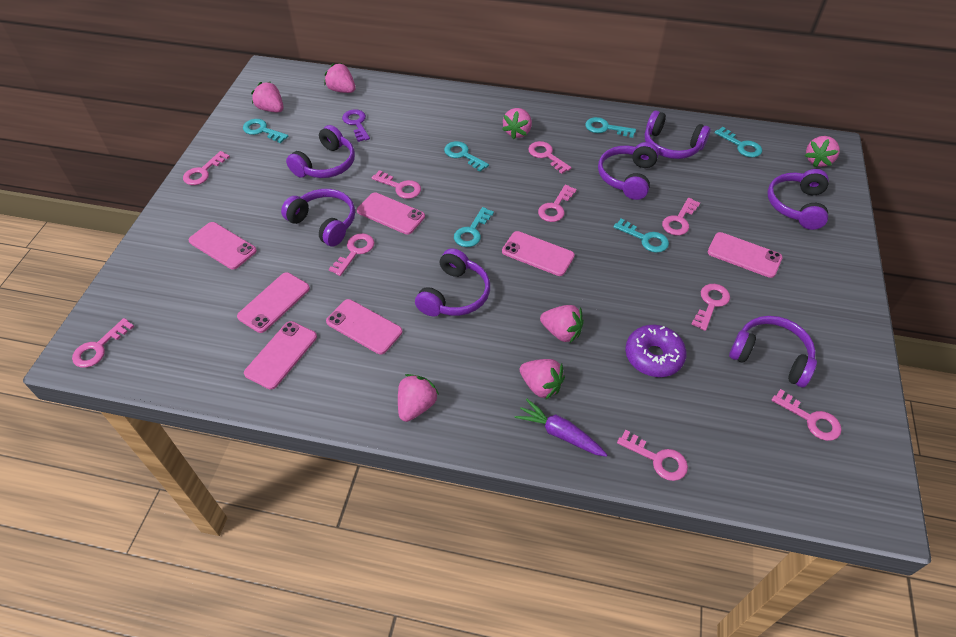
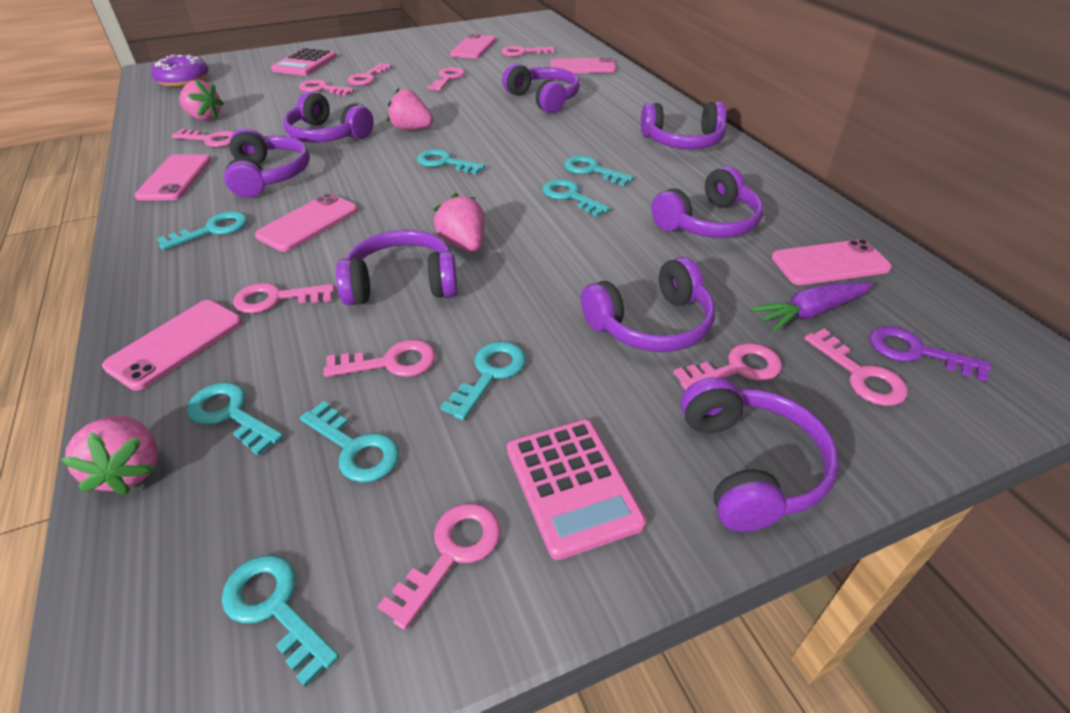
pink calculator: none = 0 -> [271,48,336,76] [507,419,646,560] = 2
pink phone: [189,222,257,270] [237,272,310,333] [244,321,317,390] [326,299,403,354] [357,192,425,235] [502,231,575,276] [708,232,782,278] = 7 -> [102,300,242,390] [134,154,211,200] [255,193,358,252] [450,33,496,59] [550,57,616,73] [772,239,892,285] = 6
pink strawberry: [251,82,283,112] [324,63,356,93] [398,374,439,422] [502,108,532,139] [520,359,565,400] [540,305,584,344] [804,136,840,167] = 7 -> [61,415,158,495] [179,80,224,121] [387,88,433,130] [434,193,484,252] = 4
purple headphones: [281,189,355,246] [286,125,355,178] [415,248,490,316] [598,142,659,200] [645,110,710,159] [729,316,817,387] [767,169,829,230] = 7 -> [224,128,310,198] [283,91,374,142] [336,230,458,305] [502,63,580,113] [581,257,715,352] [641,102,727,149] [651,166,763,238] [681,377,839,532] = 8
turquoise key: [243,119,288,143] [444,141,489,172] [454,207,494,247] [585,117,636,138] [614,219,669,253] [715,127,762,157] = 6 -> [157,211,248,250] [187,382,283,456] [222,555,339,687] [300,401,399,483] [417,149,485,175] [440,341,526,420] [542,179,610,217] [564,155,634,186] = 8

